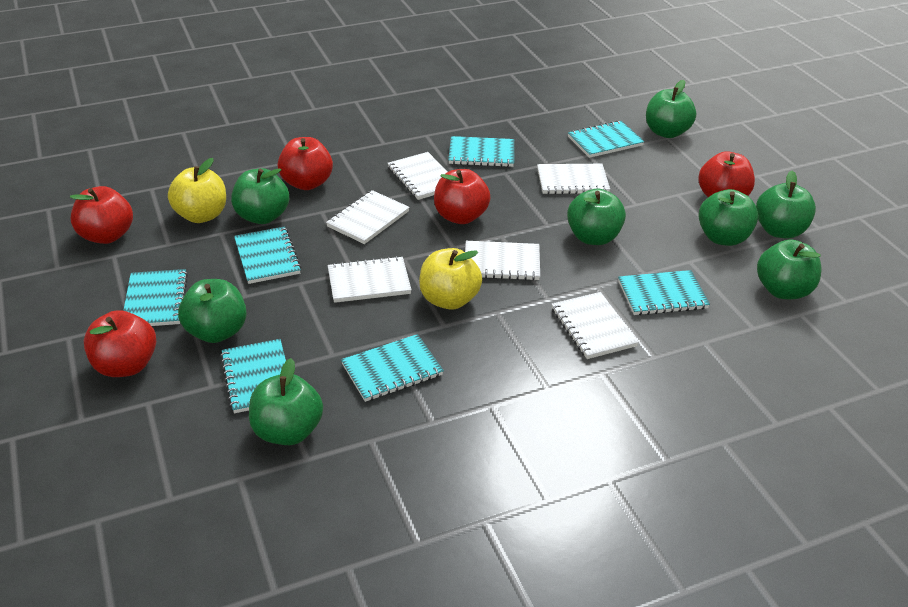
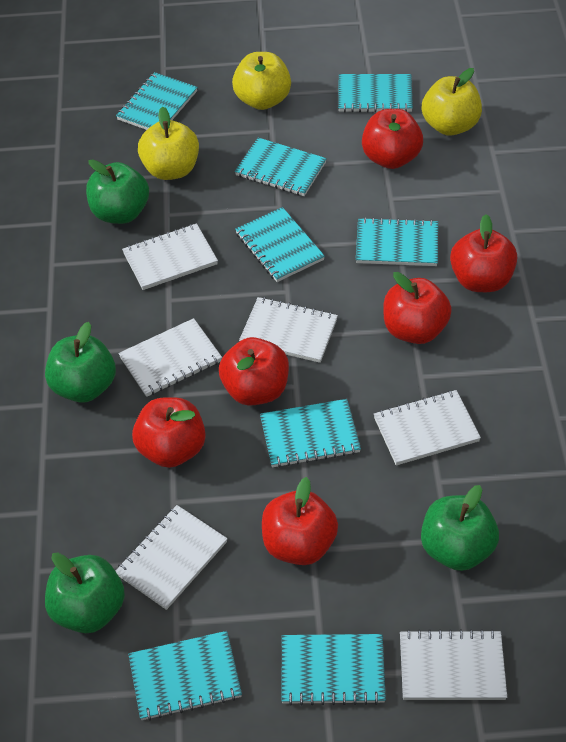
green apple: [178,279,247,343] [231,168,289,224] [249,358,323,445] [567,189,626,245] [646,80,696,138] [698,189,758,246] [756,171,816,239] [757,239,822,299] = 8 -> [45,322,116,403] [45,552,125,633] [86,159,149,224] [421,485,499,571] = 4
red apple: [70,186,133,244] [84,310,156,377] [278,137,333,190] [434,169,491,224] [698,151,755,197] = 5 -> [132,397,206,468] [219,337,289,406] [262,477,338,565] [362,109,423,169] [383,272,452,344] [450,214,517,292] = 6
turquoise notebook: [123,269,188,326] [220,339,286,413] [234,226,301,284] [341,334,444,402] [448,136,514,167] [568,120,644,158] [618,270,710,315] = 7 -> [116,72,197,130] [128,631,242,721] [235,138,327,196] [235,207,325,282] [260,399,361,468] [282,634,386,705] [338,74,413,112] [356,217,438,266] = 8
yellow apple: [168,158,226,223] [419,248,482,310] = 2 -> [138,106,199,180] [232,52,291,110] [422,68,482,136] = 3

